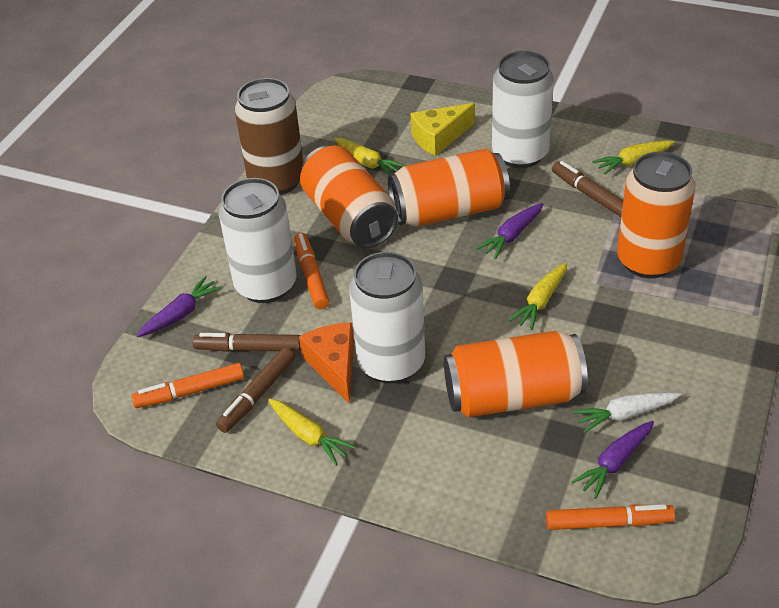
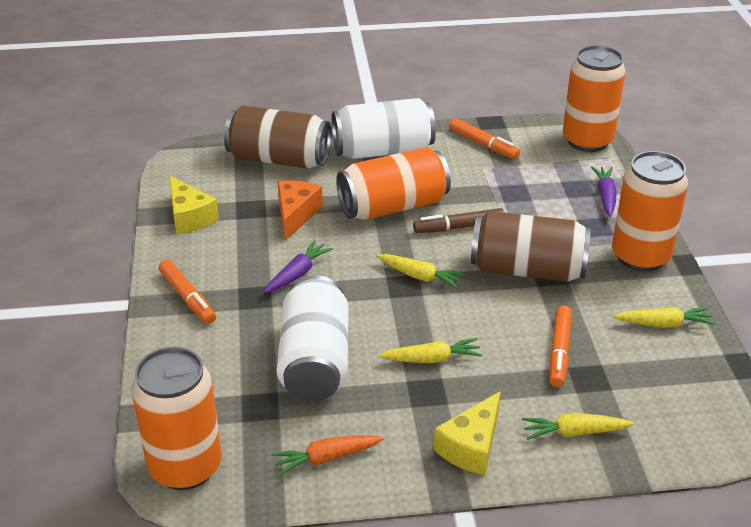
brown can: [235,78,303,195] = 1 -> [224,106,331,169] [471,211,591,282] = 2
brown marker: [193,333,301,352] [216,348,295,433] [552,161,623,217] = 3 -> [413,208,505,233] = 1
orange carrot: none = 0 -> [271,435,384,476] = 1
purple carrot: [136,276,222,337] [476,203,543,259] [571,421,654,499] = 3 -> [264,240,333,293] [591,166,617,217] = 2
white can: [219,178,297,303] [349,252,425,383] [492,51,554,168] = 3 -> [277,275,349,401] [332,98,436,159] = 2
white carrot: [573,392,681,433] = 1 -> none = 0
yellow cheese: [410,103,475,156] = 1 -> [169,176,219,235] [434,391,501,476] = 2

